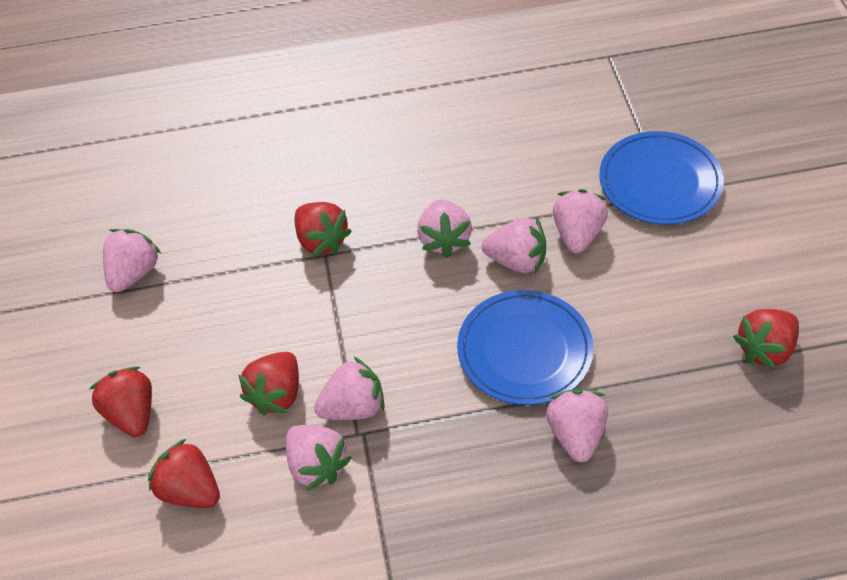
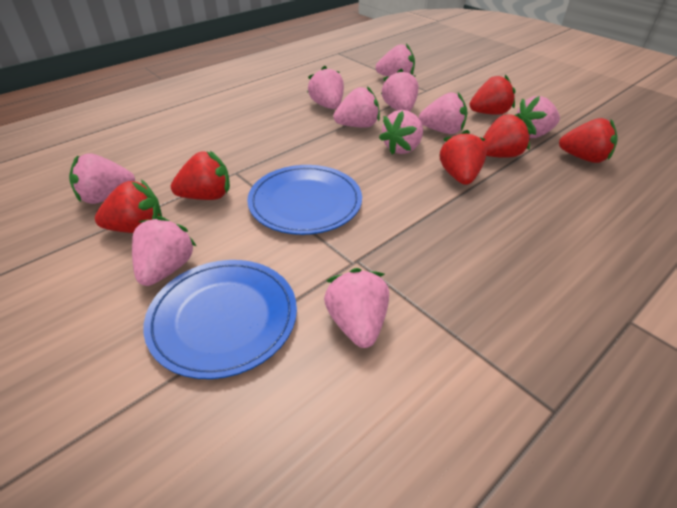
pink strawberry: [103,229,162,292] [286,425,351,491] [314,357,385,420] [417,199,472,258] [482,217,546,273] [546,389,608,462] [553,189,608,253] = 7 -> [69,153,135,204] [132,216,196,286] [307,66,344,109] [324,268,389,348] [333,86,380,128] [376,44,415,76] [379,110,423,155] [381,68,418,111] [419,92,467,134] [515,96,560,138] = 10
red strawberry: [89,366,152,437] [148,439,220,508] [238,352,299,416] [295,202,352,256] [733,309,799,370] = 5 -> [95,180,162,233] [171,151,230,200] [440,130,487,185] [470,74,516,115] [483,113,531,158] [559,118,618,163] = 6

